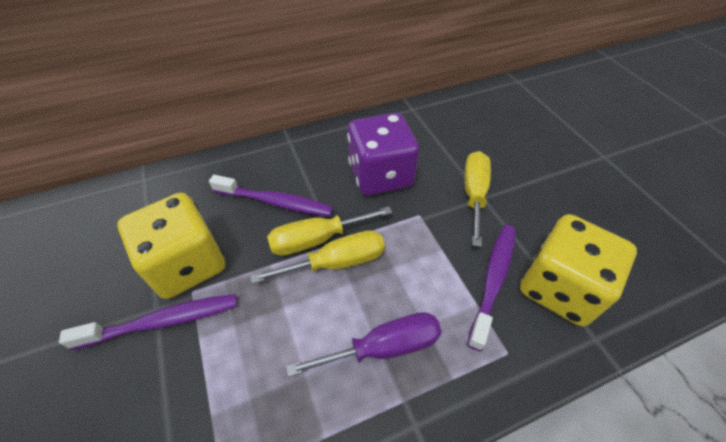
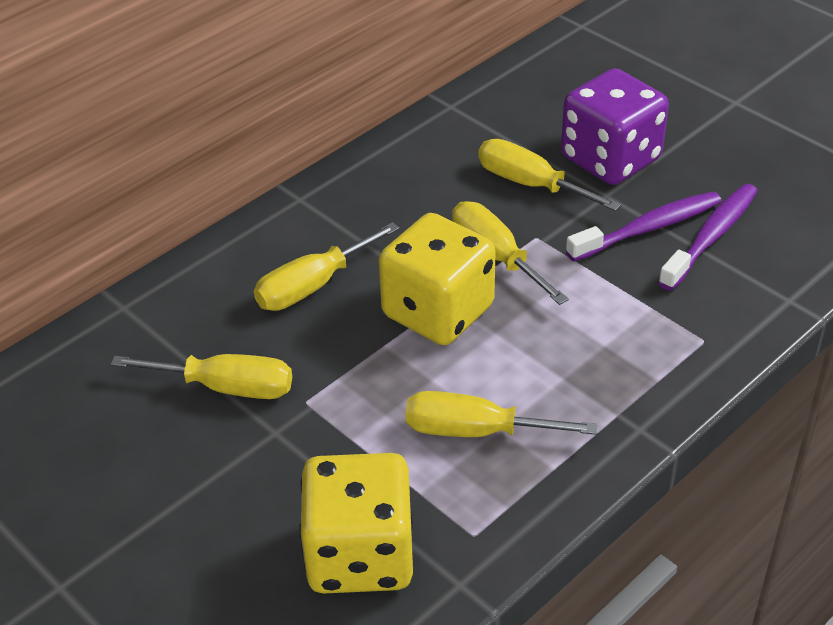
purple screwdriver: [286,312,442,377] = 1 -> none = 0
purple toothbrush: [59,294,237,350] [209,175,333,216] [467,225,516,351] = 3 -> [566,191,722,261] [658,184,758,291] = 2
yellow screwdriver: [250,230,385,284] [267,206,392,256] [464,151,491,247] = 3 -> [111,354,292,399] [254,222,400,311] [406,391,598,437] [452,201,569,305] [478,139,621,211] = 5

